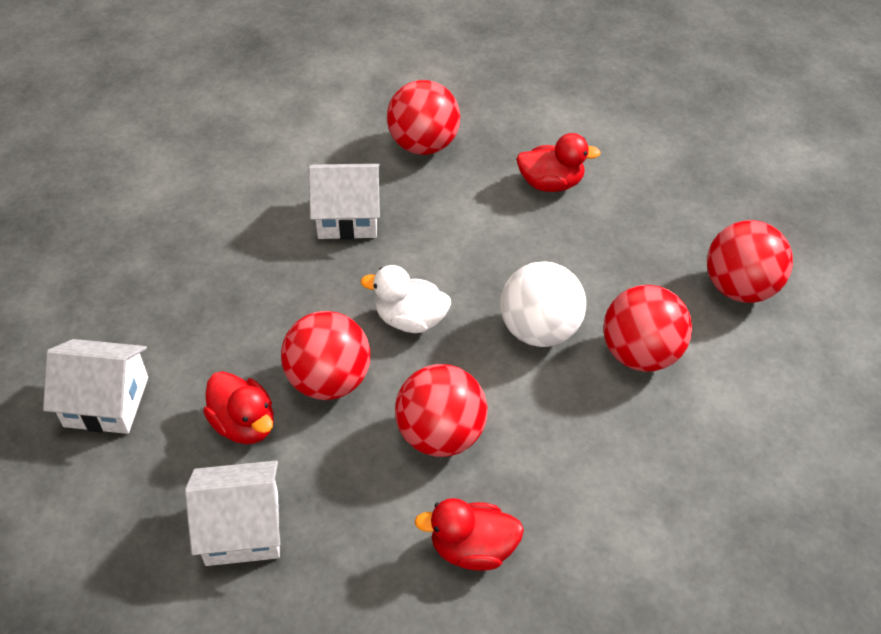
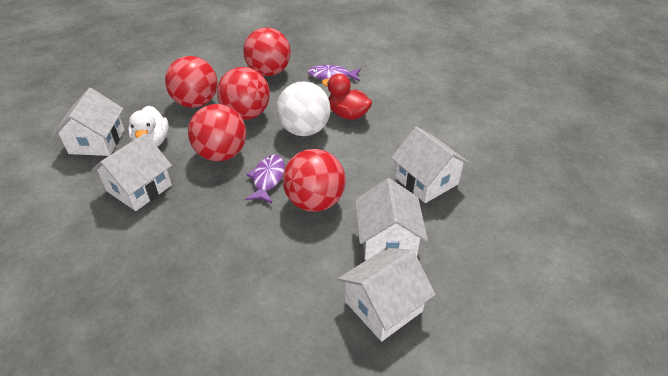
purple fish: none = 0 -> [245,155,285,203] [308,65,361,81] = 2
red duck: [203,371,274,444] [414,498,524,571] [516,133,601,192] = 3 -> [322,74,372,120] = 1
white house: [43,339,148,434] [185,460,281,566] [309,163,380,240] = 3 -> [52,88,124,156] [91,133,172,211] [338,248,436,342] [355,178,428,260] [391,127,470,203] = 5

